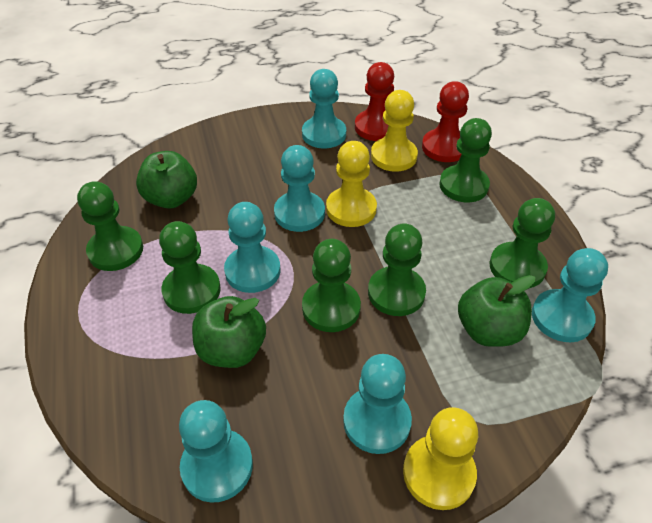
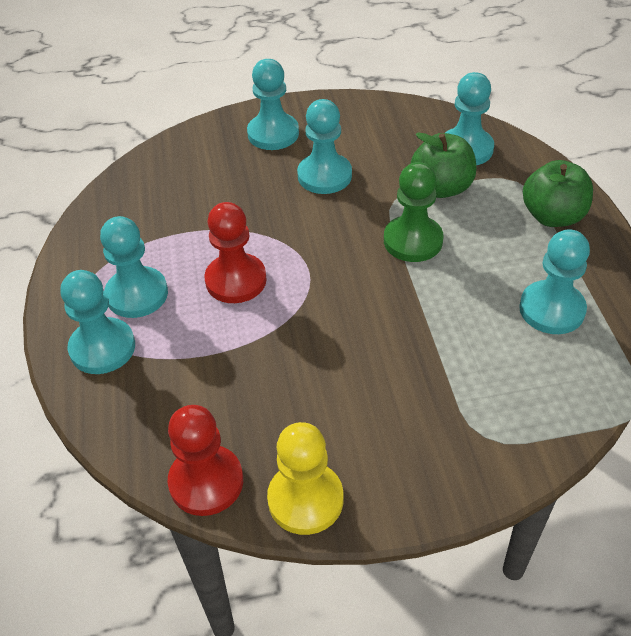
green apple: [136,151,197,209] [192,296,266,368] [458,275,535,347] = 3 -> [411,132,476,198] [523,160,593,227] = 2
green pawn: [77,181,143,271] [159,221,221,314] [302,239,361,332] [368,224,426,316] [439,118,492,202] [489,198,555,288] = 6 -> [384,162,444,262] = 1
yellow pawn: [326,141,377,227] [371,90,418,172] [403,407,478,510] = 3 -> [267,422,343,535] = 1

